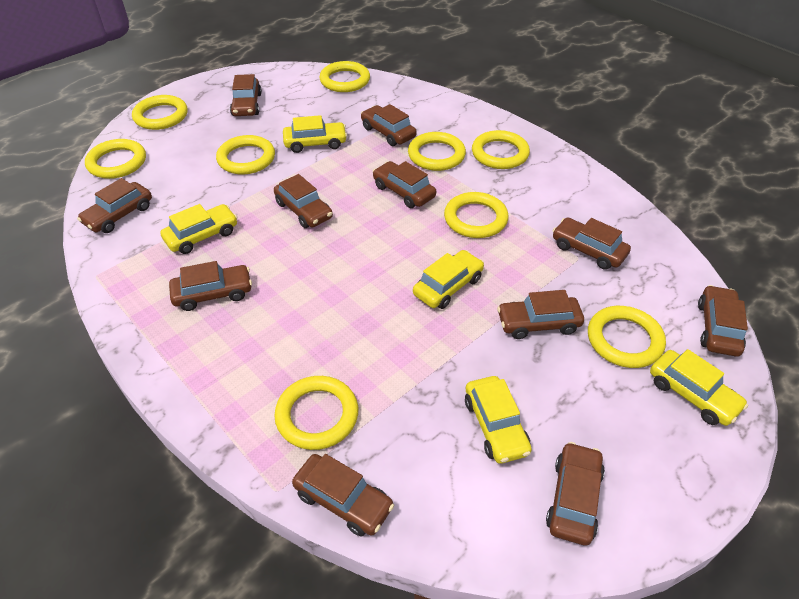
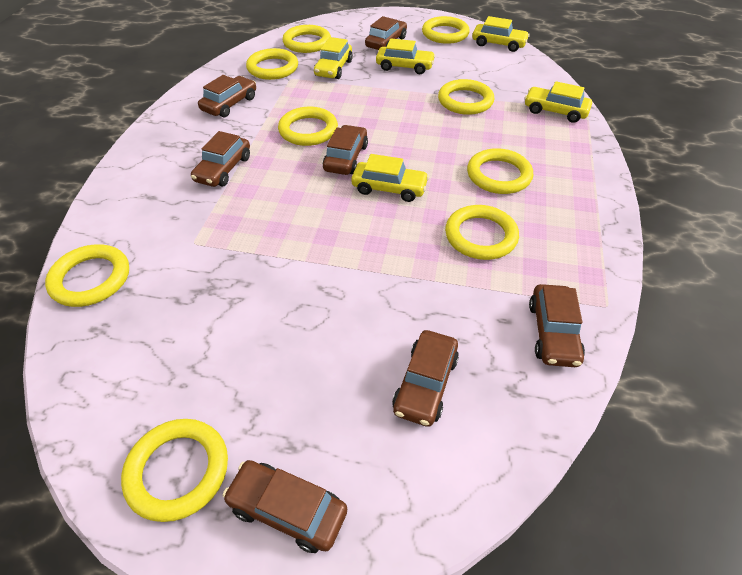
brown car: [77,178,152,233] [169,261,252,311] [230,74,262,116] [274,174,333,228] [292,454,395,536] [361,104,417,146] [373,161,436,208] [497,290,584,339] [546,442,605,546] [553,217,631,270] [698,285,748,357] = 11 -> [191,131,250,187] [198,75,256,117] [223,460,347,553] [323,125,368,175] [365,16,407,50] [392,330,459,427] [529,284,585,367] = 7

